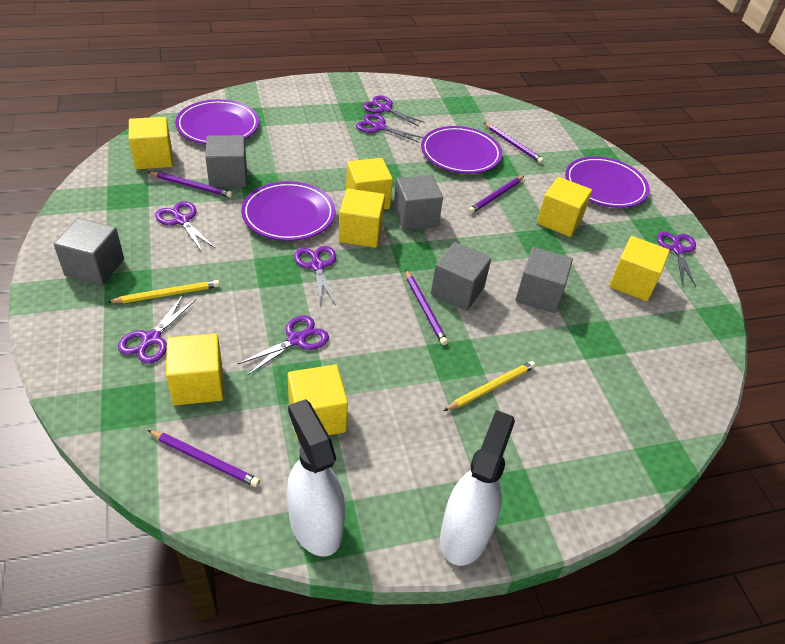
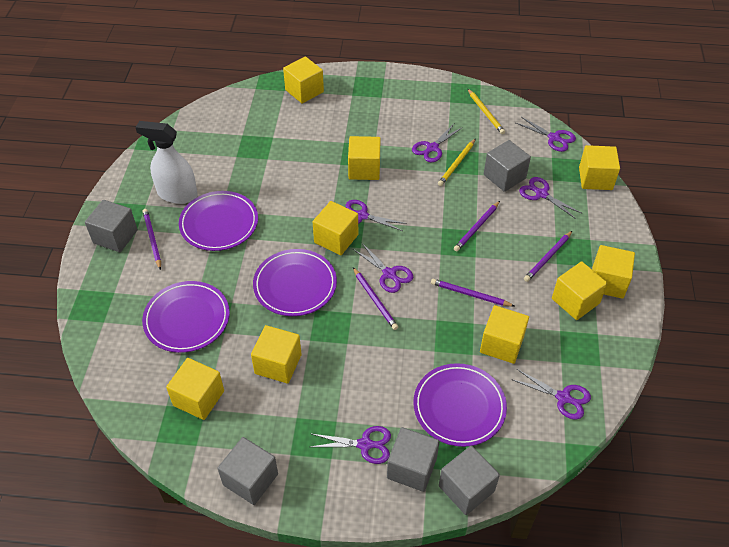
white spray bottle: [287,399,345,557] [440,410,515,566] = 2 -> [135,121,198,204] = 1
yellow cube: [129,117,173,169] [166,333,224,405] [288,364,348,441] [339,189,385,248] [346,158,393,210] [537,177,592,237] [609,236,670,301] = 7 -> [166,358,224,420] [251,325,302,384] [283,56,324,104] [313,201,358,255] [348,136,381,180] [480,305,529,364] [552,262,608,320] [579,145,620,190] [592,245,635,299] = 9

